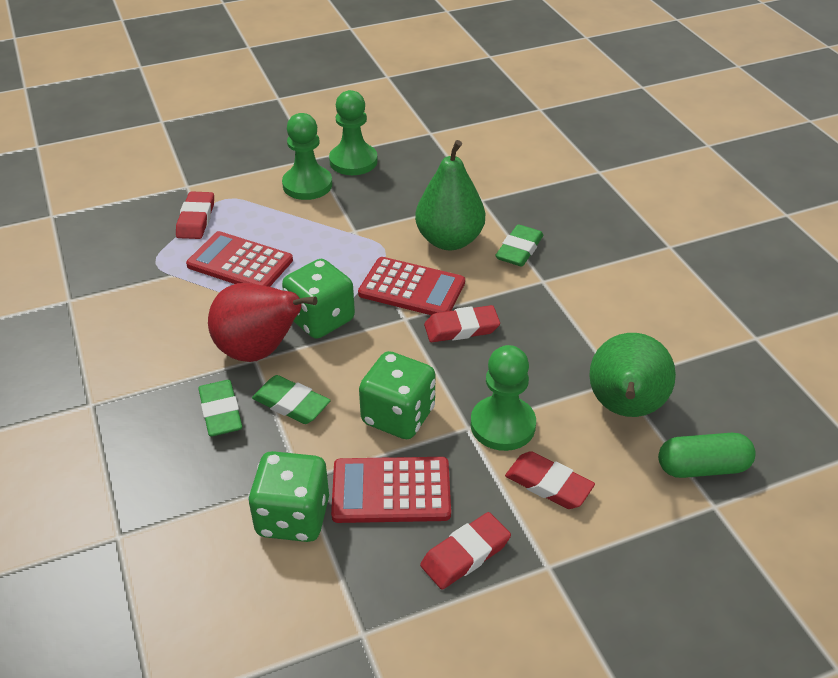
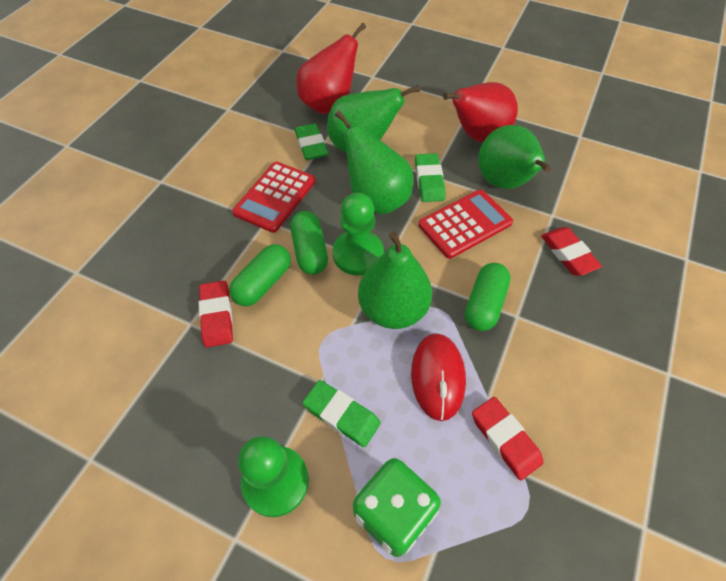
green capsule: [658,433,756,478] = 1 -> [229,244,291,306] [290,211,328,275] [465,263,511,331] = 3
green dice: [248,451,329,542] [282,259,355,339] [359,351,436,439] = 3 -> [353,458,441,557] = 1
green pawn: [282,113,332,200] [329,90,378,175] [470,345,536,451] = 3 -> [238,436,309,517] [333,193,384,275] = 2
green pear: [415,140,485,250] [589,333,676,417] = 2 -> [327,85,420,152] [335,110,413,215] [358,231,432,329] [478,125,551,189] = 4
red calculator: [186,231,293,287] [331,457,451,523] [358,257,465,315] = 3 -> [232,162,315,233] [418,190,513,259] = 2
red eraser: [176,191,214,239] [420,512,511,589] [424,305,500,342] [505,451,595,509] = 4 -> [199,280,233,347] [472,397,543,480] [541,227,602,276] = 3
red mouse: none = 0 -> [411,333,466,421] = 1
red pear: [208,283,317,362] = 1 -> [297,23,366,114] [443,82,518,143] = 2

